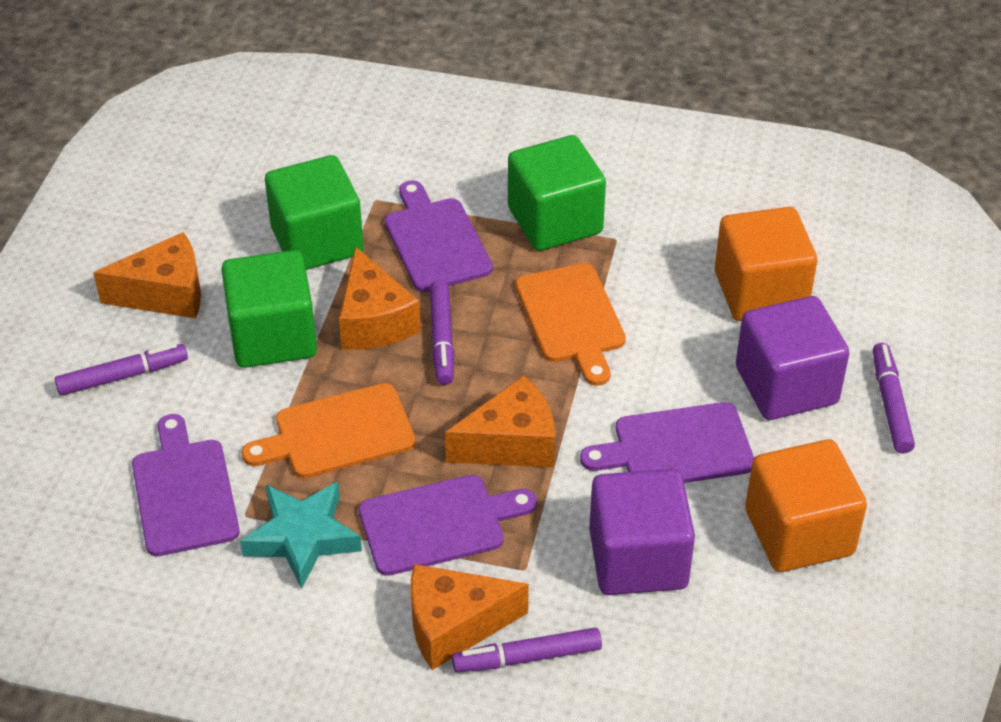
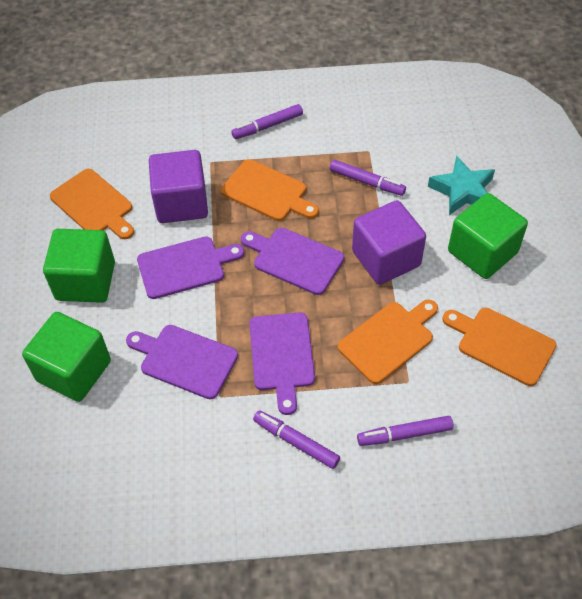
orange cheese: [93,232,201,318] [339,247,421,350] [411,564,529,670] [445,375,555,467] = 4 -> none = 0
orange cube: [715,207,817,321] [745,439,867,572] = 2 -> none = 0
orange cutting board: [242,383,416,478] [516,263,626,386] = 2 -> [50,169,134,239] [221,159,319,221] [338,300,438,384] [442,308,556,386] = 4

